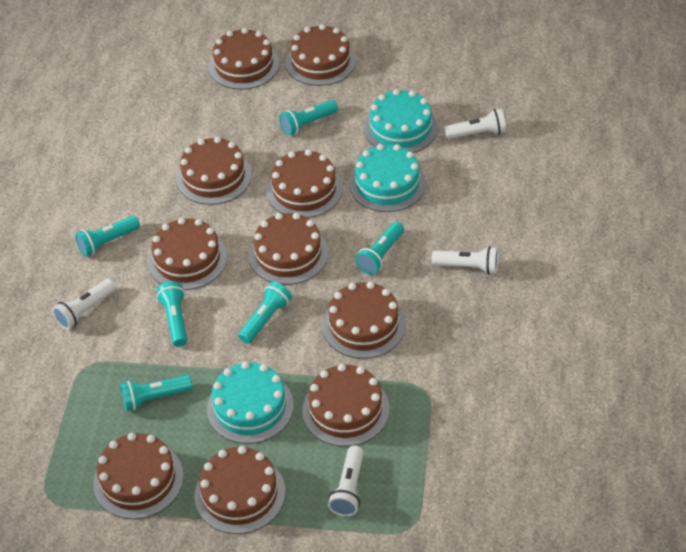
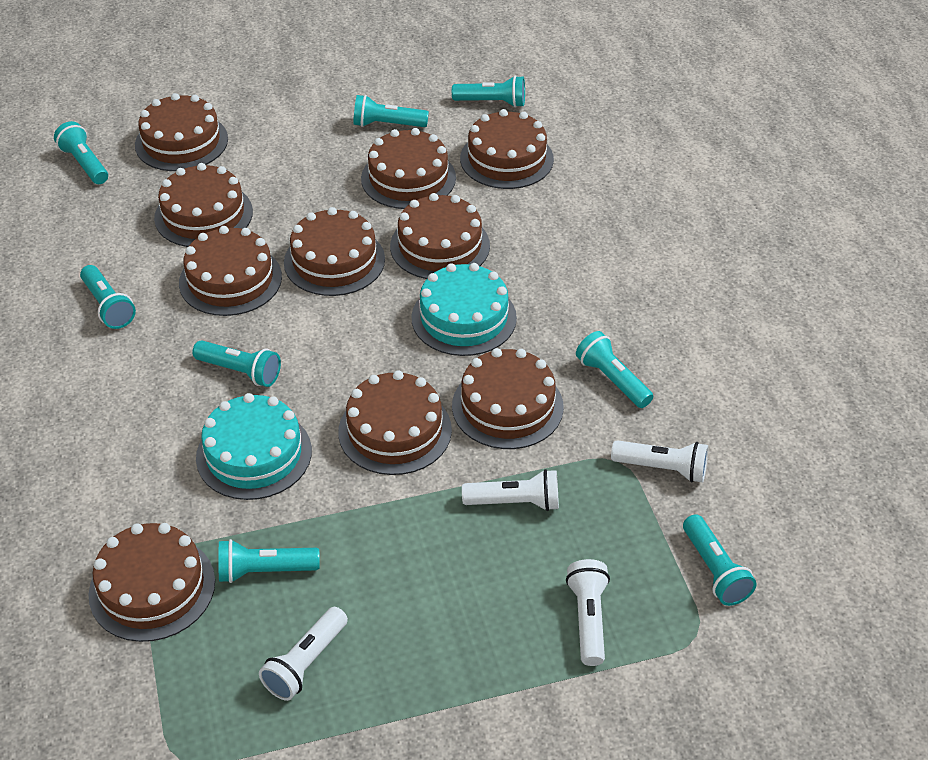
turquoise cake: [207,361,294,444] [349,144,426,212] [364,89,438,153] = 3 -> [196,393,312,500] [411,263,517,356] = 2
turquoise flashlight: [75,216,140,257] [120,375,193,411] [156,281,187,347] [238,282,292,344] [279,100,338,136] [355,222,404,275] = 6 -> [54,121,108,184] [80,265,136,329] [192,340,281,387] [218,539,320,583] [353,95,429,127] [452,75,525,108] [576,331,653,408] [683,514,756,606] = 8

